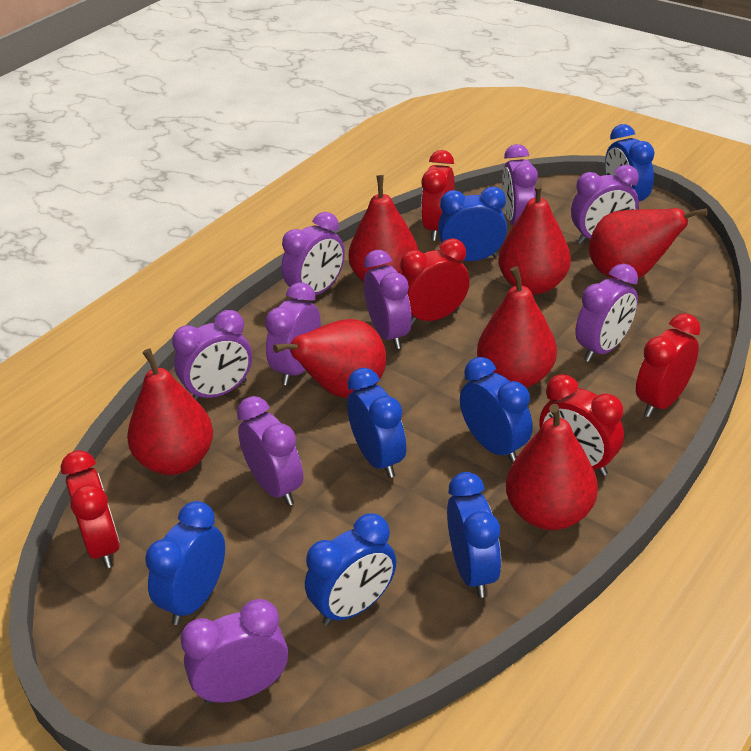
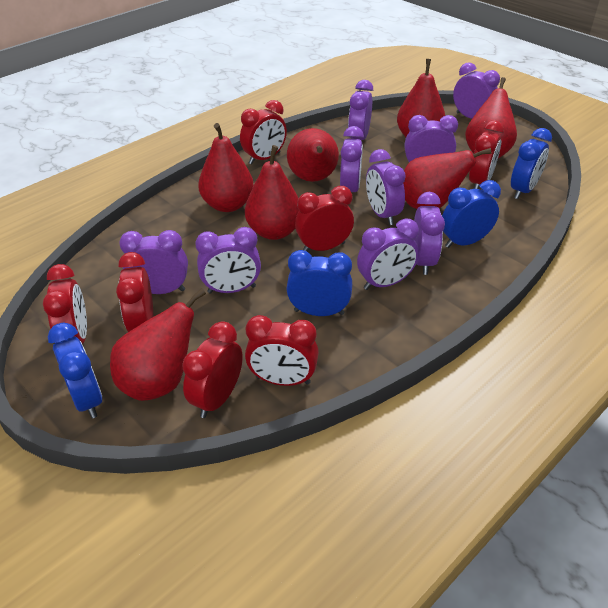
blue clock: [145,501,225,625] [305,513,396,626] [347,368,406,478] [438,187,507,261] [447,472,501,598] [460,357,533,463] [605,124,655,210] = 7 -> [48,323,102,418] [286,250,352,316] [442,180,501,248] [511,128,552,199] = 4
red clock: [60,450,120,568] [400,239,470,325] [421,150,455,241] [539,374,624,476] [636,313,701,417] = 5 -> [43,264,87,344] [116,252,153,332] [182,321,243,418] [240,100,287,164] [245,315,319,386] [295,186,354,251] [469,120,504,189] = 7

